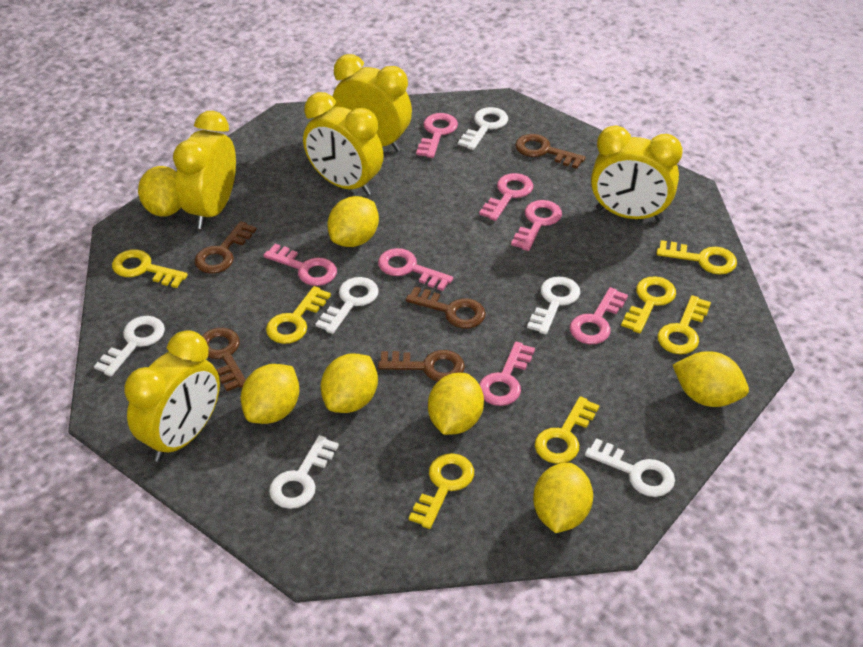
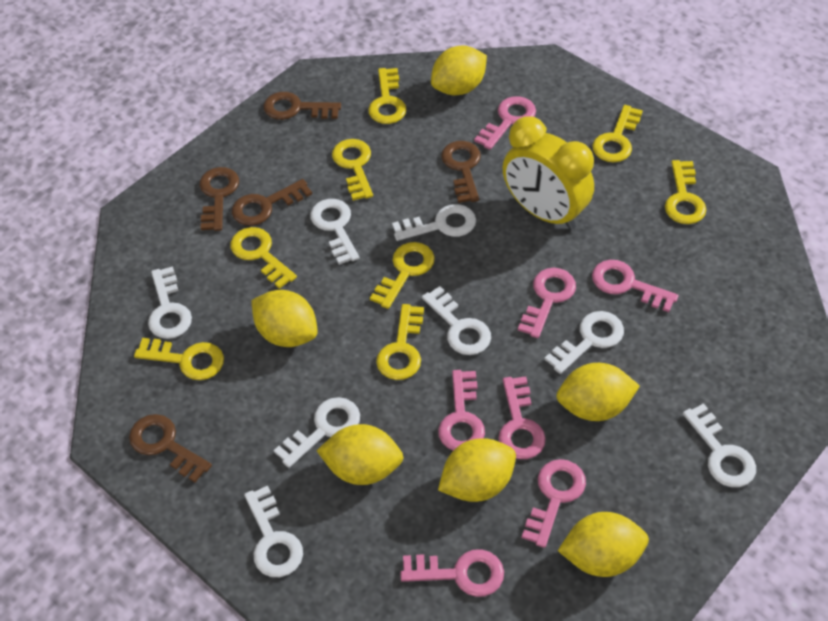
white key: [94,316,165,376] [269,435,339,509] [315,277,379,334] [458,107,508,150] [527,276,580,334] [585,438,675,497] = 6 -> [148,266,192,339] [244,486,303,577] [274,397,360,468] [310,199,359,265] [392,204,476,241] [422,286,491,355] [545,311,624,374] [683,403,756,487] = 8
yellow clock: [125,330,220,462] [173,111,236,229] [303,92,384,195] [333,54,412,152] [591,126,683,221] = 5 -> [502,116,594,230] = 1
yellow key: [112,249,188,288] [266,286,331,344] [409,453,474,529] [535,396,600,464] [621,276,676,333] [657,240,737,275] [657,295,711,354] = 7 -> [134,338,224,380] [230,227,297,289] [332,139,373,201] [368,68,406,124] [370,242,435,309] [376,304,424,380] [592,105,643,163] [665,160,706,224] = 8
yellow lemon: [138,166,181,217] [241,364,299,424] [321,353,378,413] [328,196,379,247] [428,373,484,435] [533,462,593,533] [673,351,749,407] = 7 -> [251,290,318,347] [317,424,403,485] [431,46,487,95] [438,438,516,502] [556,363,640,421] [558,512,649,577] = 6

